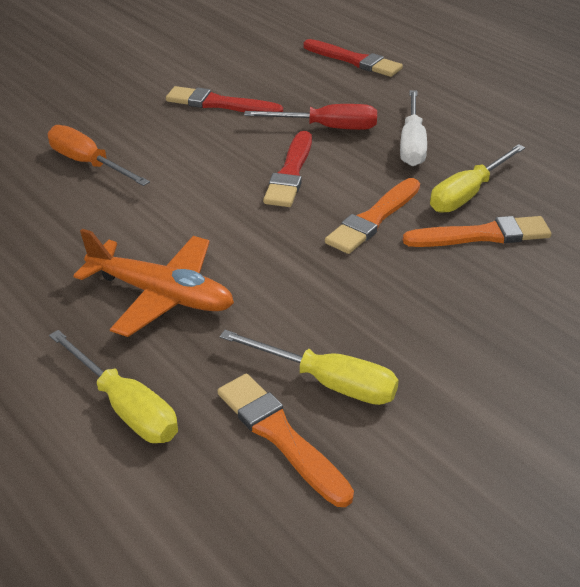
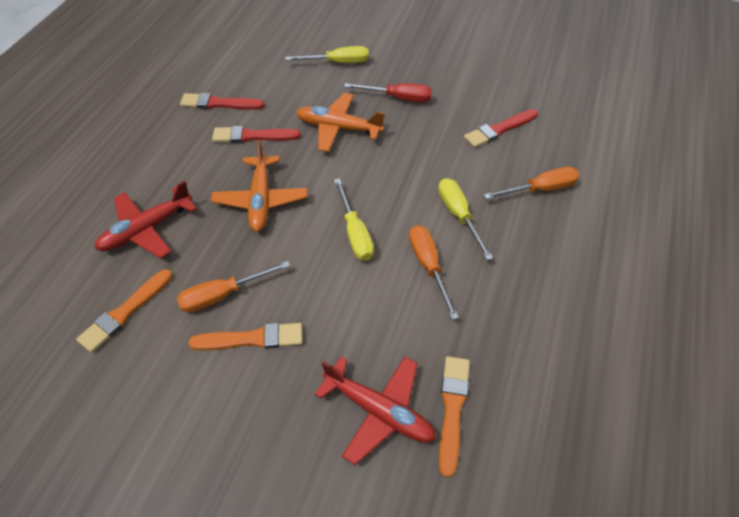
orange plane: [73,229,234,337] = 1 -> [211,140,307,232] [296,93,385,152] = 2
orange screwdriver: [48,125,150,186] = 1 -> [177,261,290,313] [409,225,459,320] [484,167,579,199] = 3
red plane: none = 0 -> [94,180,197,259] [315,356,436,465] = 2
white screwdriver: [400,90,427,166] = 1 -> none = 0

